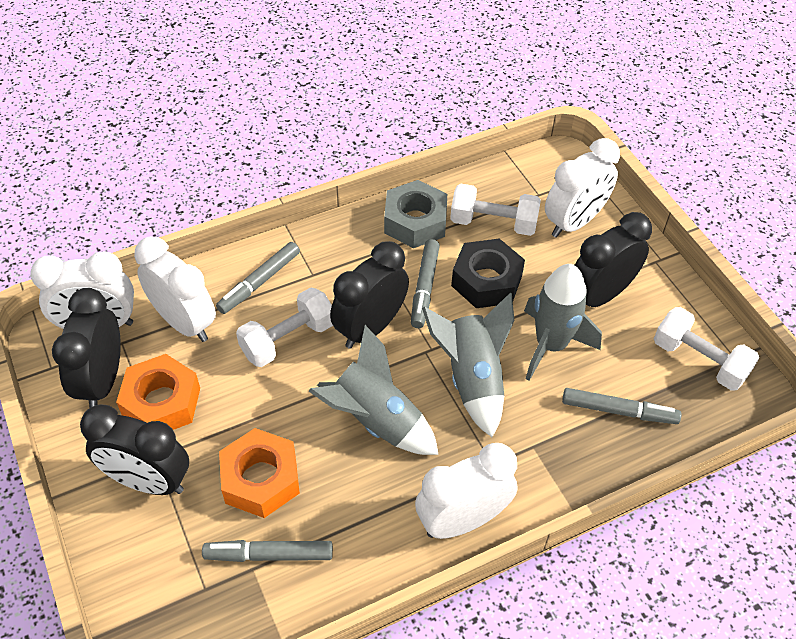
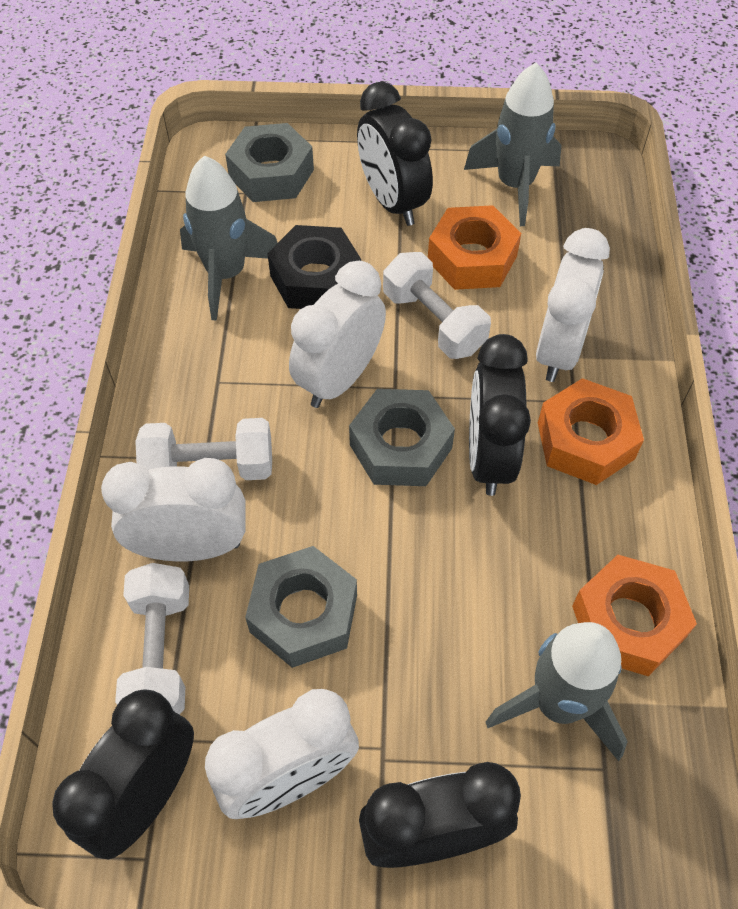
grey marker: [202,540,333,562] [216,242,300,314] [411,239,440,328] [562,388,682,424] = 4 -> none = 0
grey nut: [384,180,447,248] = 1 -> [225,123,314,202] [245,546,357,668] [349,389,455,486] = 3
orange nut: [116,354,200,430] [219,428,300,518] = 2 -> [428,205,521,290] [538,378,644,485] [572,555,697,676] = 3

